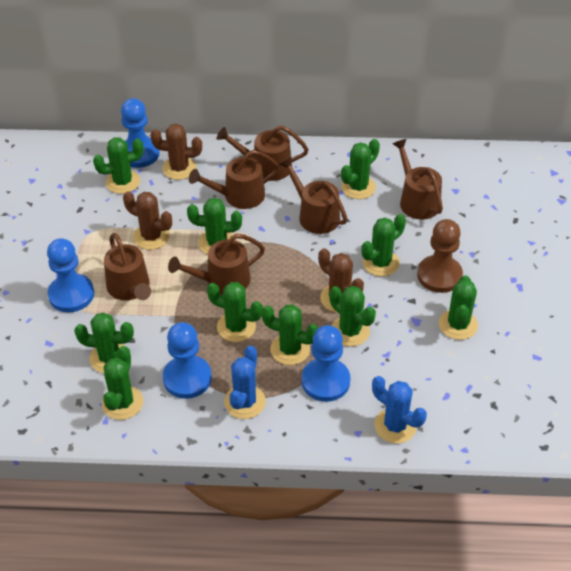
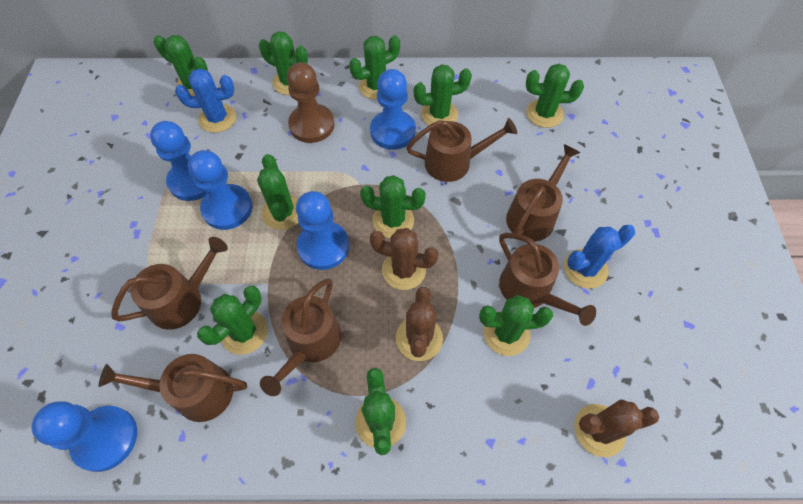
blue pawn: [47,238,94,312] [121,98,160,168] [163,322,212,399] [302,325,350,402] = 4 -> [31,401,137,472] [150,121,207,201] [188,150,253,230] [296,191,349,270] [370,69,416,150] = 5

